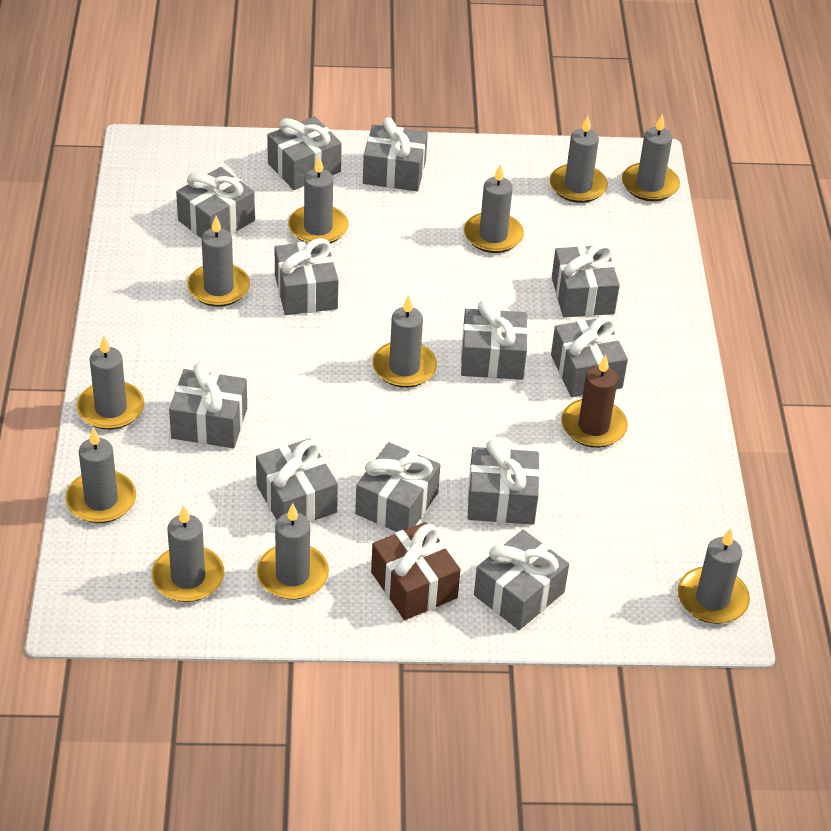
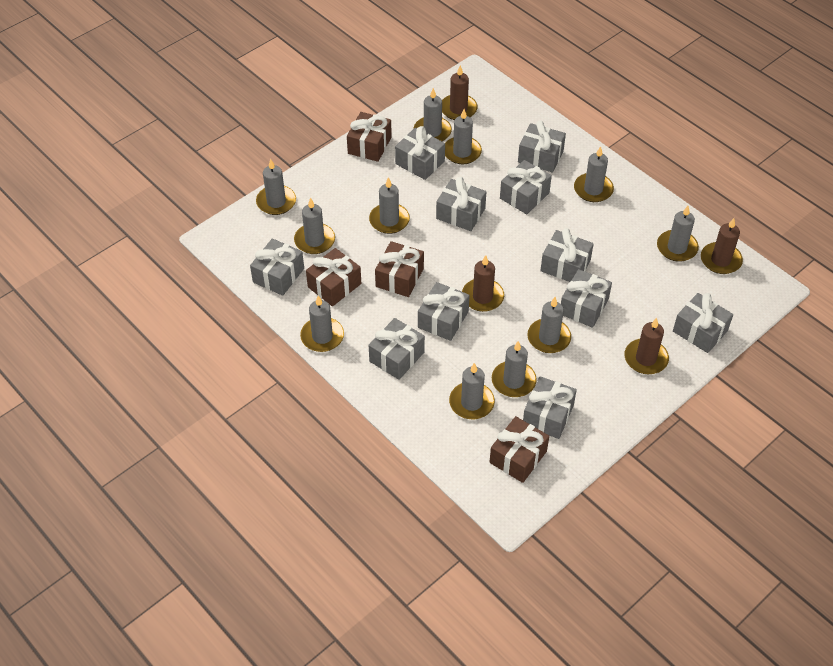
brown candle: [561,355,628,448] = 1 -> [442,65,477,120] [462,255,504,312] [624,318,669,374] [701,218,743,274] = 4
brown gift: [371,522,461,620] = 1 -> [306,248,361,306] [347,112,392,162] [375,241,424,297] [489,416,549,483] = 4
grey gift: [169,363,247,448] [176,167,255,239] [256,438,338,522] [267,117,342,190] [275,238,338,315] [355,442,440,532] [363,117,428,191] [461,301,528,380] [468,439,540,525] [474,530,569,630] [551,316,628,397] [552,243,620,317] = 12 -> [250,239,304,296] [369,318,425,380] [395,126,445,180] [418,282,470,341] [436,177,486,231] [500,160,552,214] [518,120,566,173] [523,376,577,439] [540,228,594,282] [561,269,612,328] [673,293,733,353] = 11

